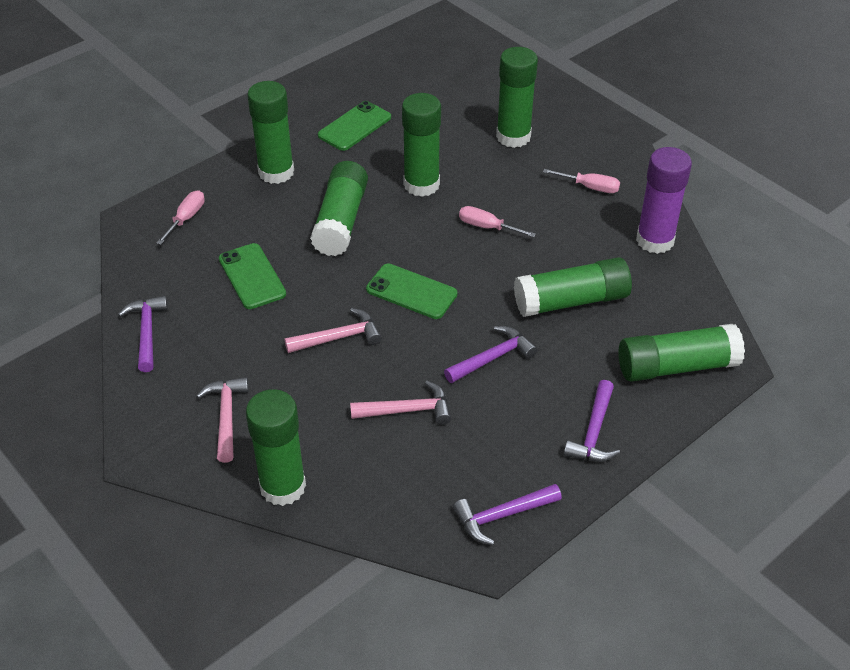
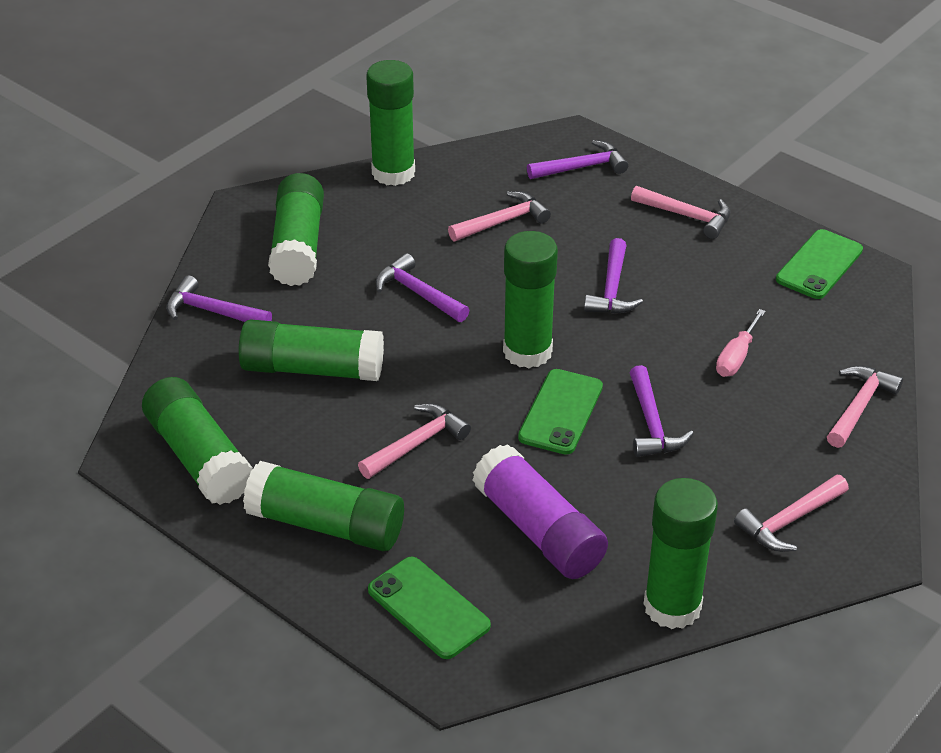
pink hammer: [196,377,249,463] [284,308,382,353] [350,381,451,425] = 3 -> [358,403,471,479] [448,191,551,241] [631,186,730,239] [734,475,849,552] [827,366,903,448] = 5
pink screwdriver: [156,191,205,245] [459,206,536,237] [543,169,620,193] = 3 -> [716,309,766,377] = 1
purple hammer: [118,296,168,372] [444,326,537,383] [453,484,562,545] [564,380,620,462] = 4 -> [166,275,272,322] [375,253,470,322] [527,140,628,179] [584,238,643,314] [630,365,694,457] = 5

